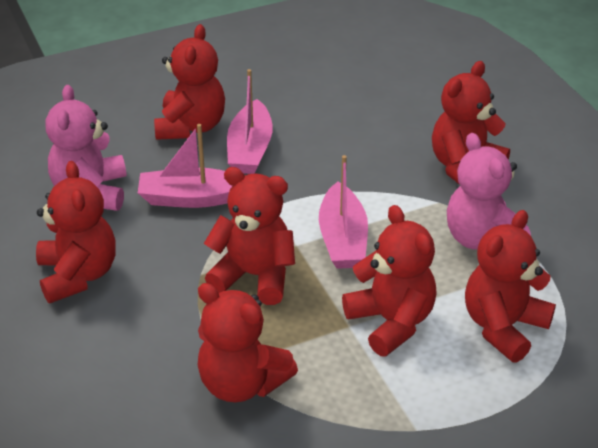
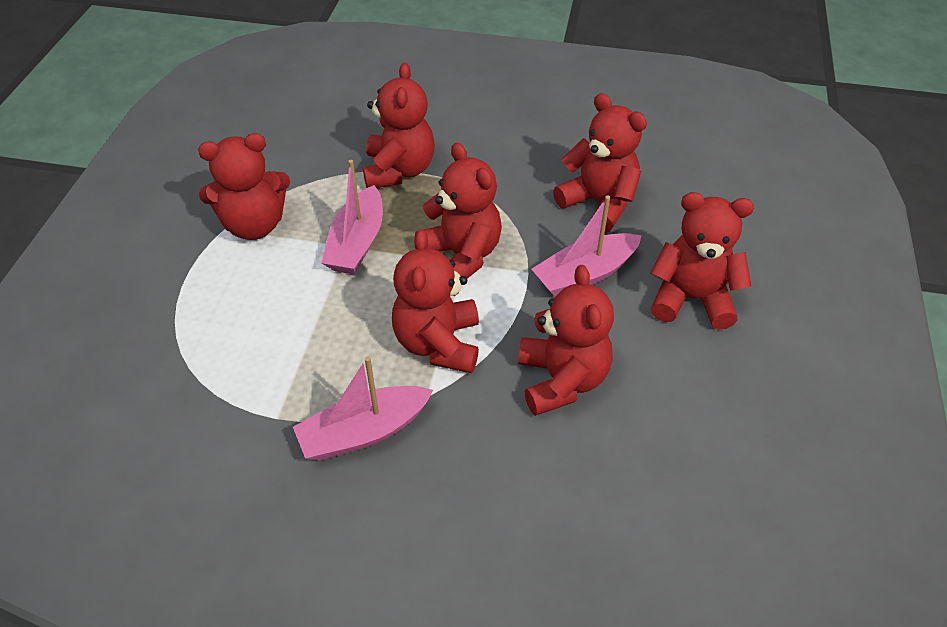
pink teddy bear: [46,85,127,211] [447,133,531,250] = 2 -> none = 0

